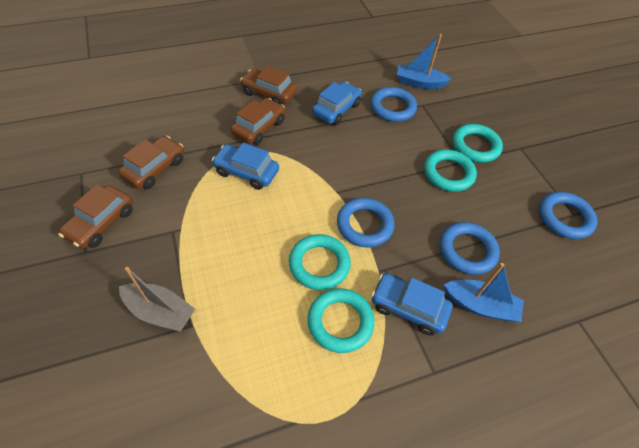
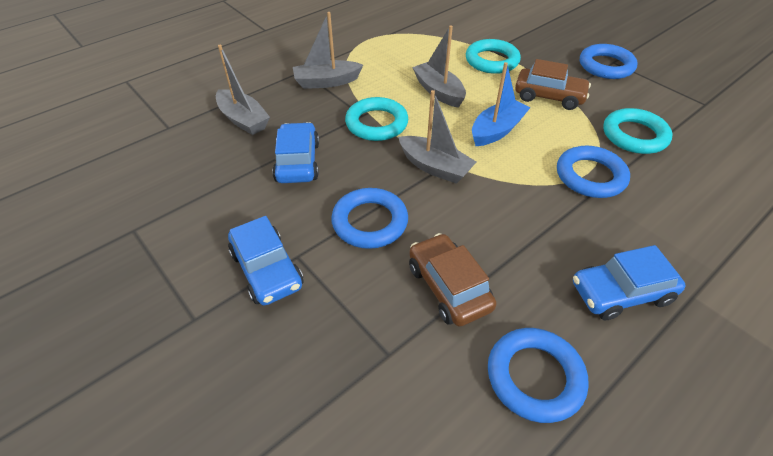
blue boat: [397,34,451,89] [444,263,524,322] = 2 -> [472,62,531,146] = 1
brown car: [58,184,133,249] [118,136,184,189] [231,98,285,145] [240,66,298,105] = 4 -> [409,233,496,327] [515,59,591,110] = 2
grey boat: [119,267,195,332] = 1 -> [216,45,270,135] [293,12,363,89] [398,90,476,184] [412,26,466,108] = 4
turquoise ring: [289,234,351,290] [307,288,374,353] [424,150,477,192] [453,124,503,163] = 4 -> [345,97,408,141] [466,39,521,74] [603,108,672,154] = 3

